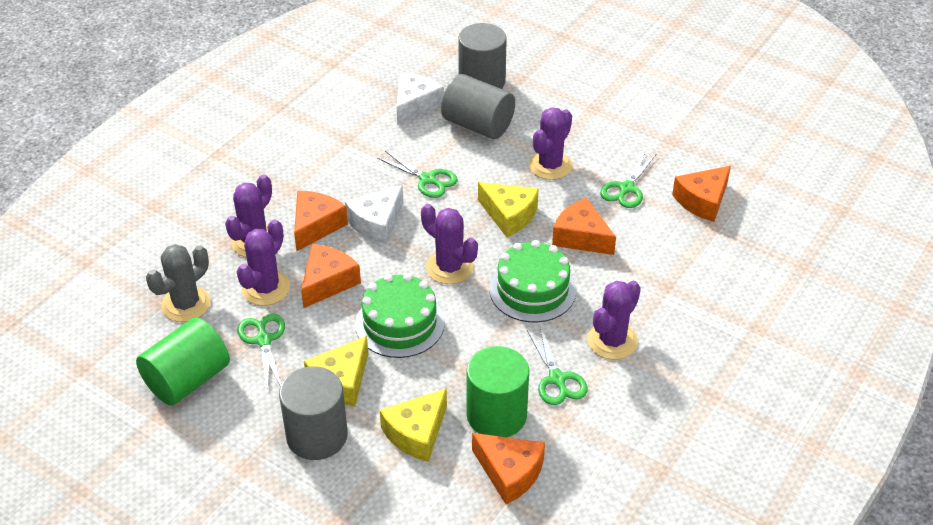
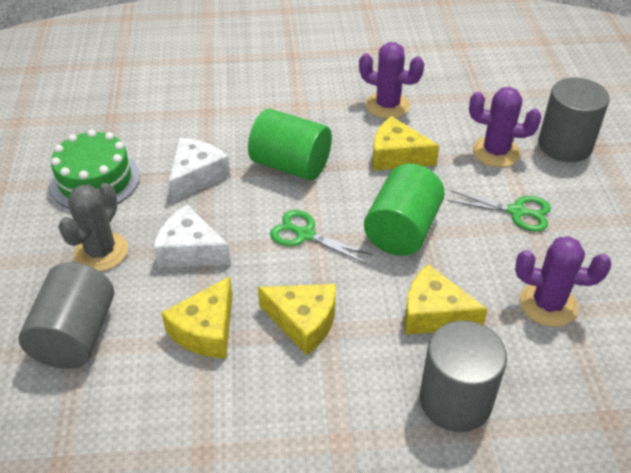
green cake: [355,273,445,358] [489,240,576,322] = 2 -> [50,129,140,209] = 1
green scissors: [237,314,285,390] [377,151,458,198] [527,327,588,405] [600,152,657,208] = 4 -> [270,210,373,264] [447,190,551,232] = 2
orange cheese: [294,191,348,251] [301,244,361,308] [472,433,545,505] [552,198,616,255] [672,166,731,222] = 5 -> none = 0
purple cactus: [225,175,272,257] [237,219,290,306] [421,204,478,284] [529,107,573,180] [588,281,641,360] = 5 -> [359,42,424,119] [469,87,541,167] [515,236,611,327] = 3
yellow cheese: [304,336,368,407] [380,388,447,462] [478,182,539,237] = 3 -> [161,276,232,359] [258,284,336,355] [372,116,439,171] [404,264,488,335] = 4

